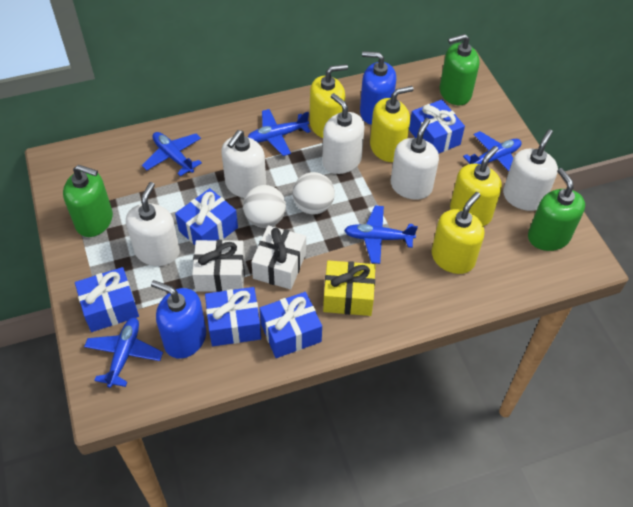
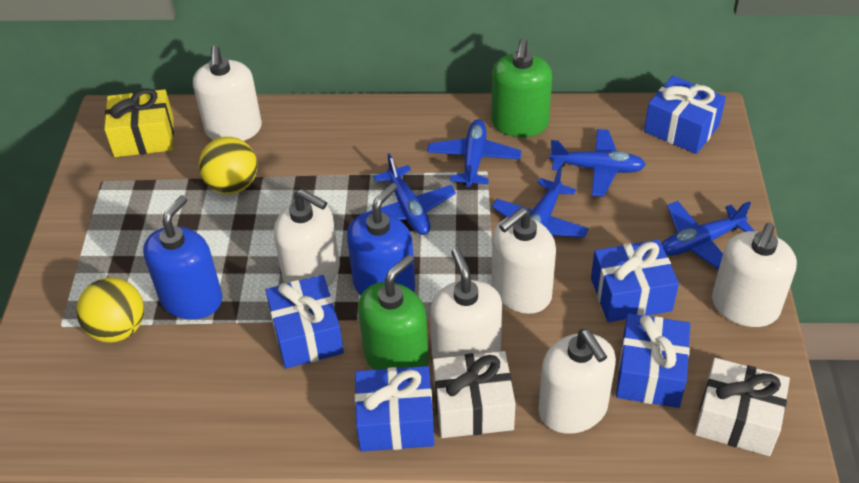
green soap dispenser: [63,165,113,237] [440,34,480,105] [528,168,585,251] = 3 -> [358,255,429,370] [491,38,552,137] = 2
white ball: [243,185,286,228] [293,172,335,214] = 2 -> none = 0
white soap dispenser: [126,182,180,266] [221,130,266,198] [322,93,364,174] [391,118,439,200] [503,129,558,211] = 5 -> [193,45,262,141] [274,189,340,286] [430,248,502,359] [491,207,556,314] [538,329,616,434] [712,223,797,327] = 6
yellow ball: none = 0 -> [76,278,144,342] [199,137,257,194] = 2
yellow soap dispenser: [310,64,348,138] [370,86,414,162] [431,192,484,274] [450,146,502,226] = 4 -> none = 0

